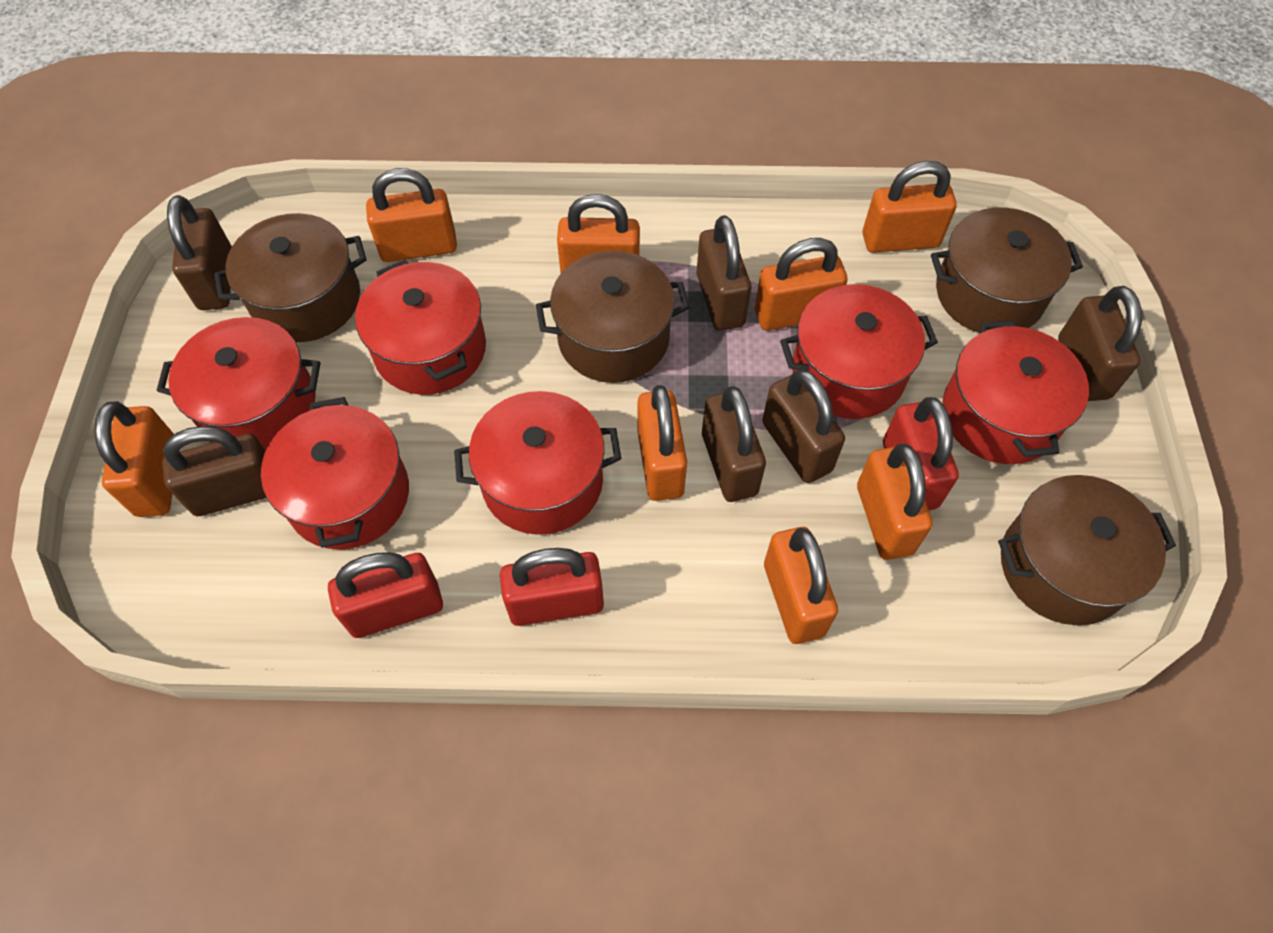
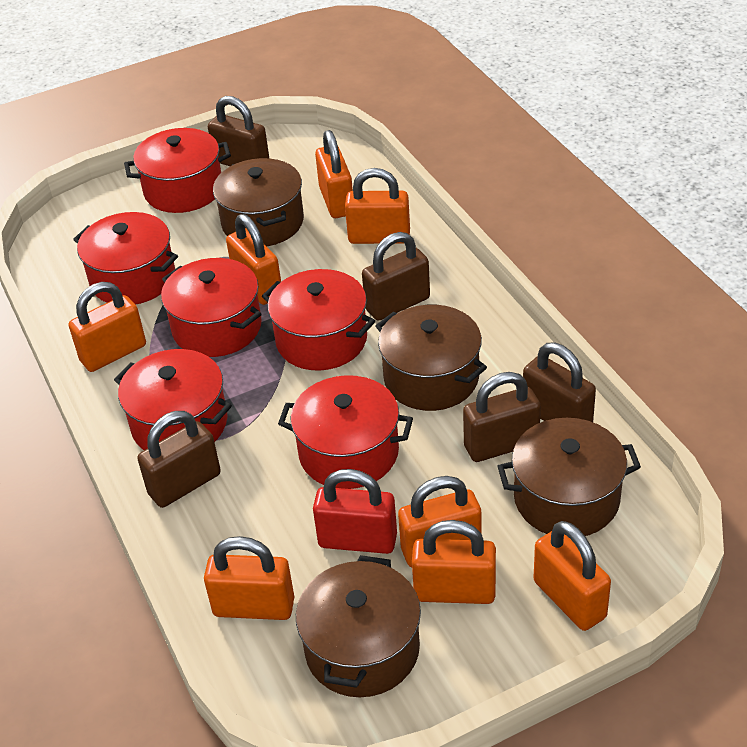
brown padlock: [162,426,266,516] [167,195,232,310] [696,215,751,331] [702,386,766,502] [762,369,845,483] [1058,286,1142,401] = 6 -> [137,411,221,508] [208,96,269,166] [362,232,430,321] [463,372,541,462] [523,342,596,422] = 5
red padlock: [328,552,443,638] [500,548,604,626] [883,397,959,510] = 3 -> [313,469,397,554] = 1

